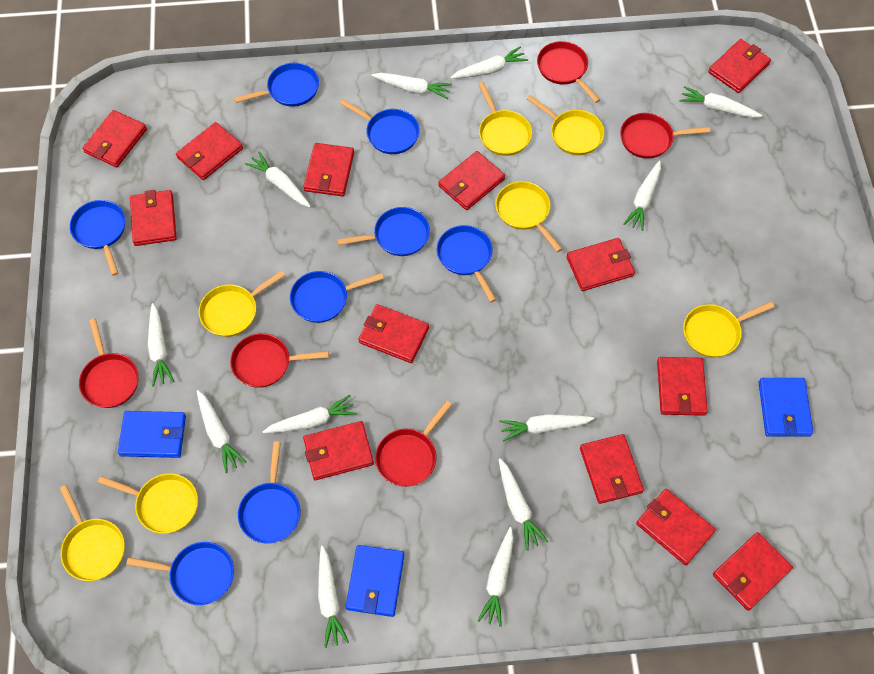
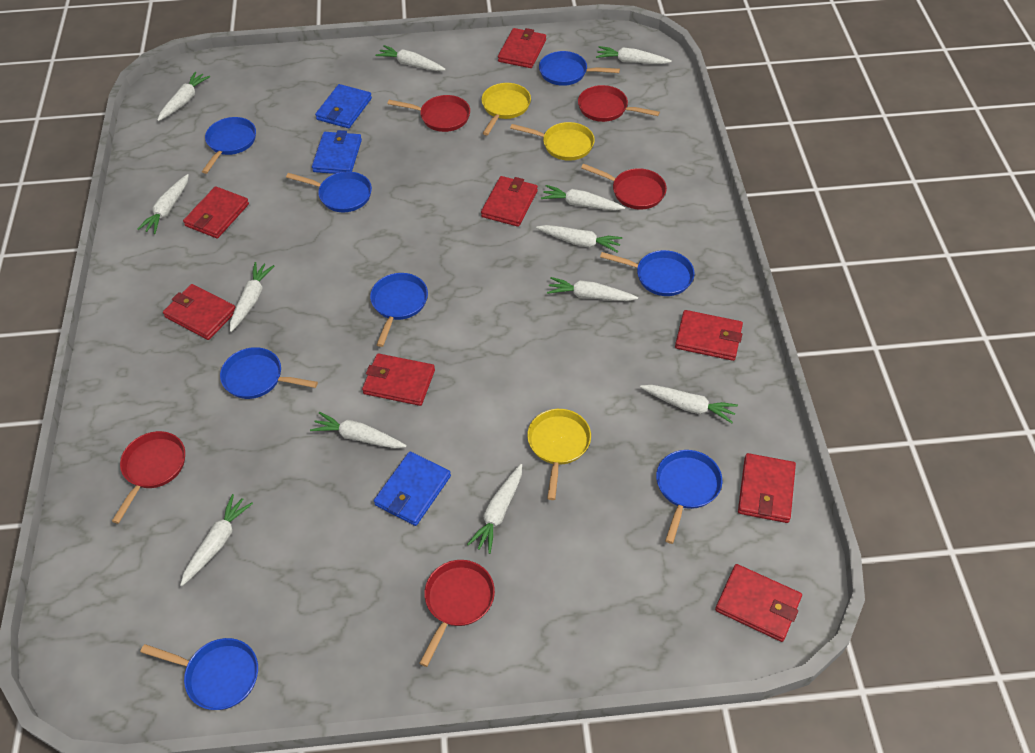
red wallet: [82,110,147,167] [130,190,177,246] [176,122,243,180] [303,143,354,196] [303,421,374,480] [359,304,429,363] [438,151,505,210] [566,238,635,291] [580,434,644,504] [636,489,716,565] [657,357,708,416] [708,39,771,93] [713,532,793,611] = 13 -> [163,284,236,340] [183,186,249,239] [362,353,435,406] [481,176,538,227] [498,28,546,68] [675,310,743,361] [715,564,802,642] [738,453,796,523] = 8
yellow pan: [59,485,125,581] [98,473,198,534] [199,270,285,337] [478,82,532,156] [495,181,562,252] [527,95,604,155] [683,302,774,357] = 7 -> [481,83,531,135] [510,122,595,161] [527,409,591,500] = 3

